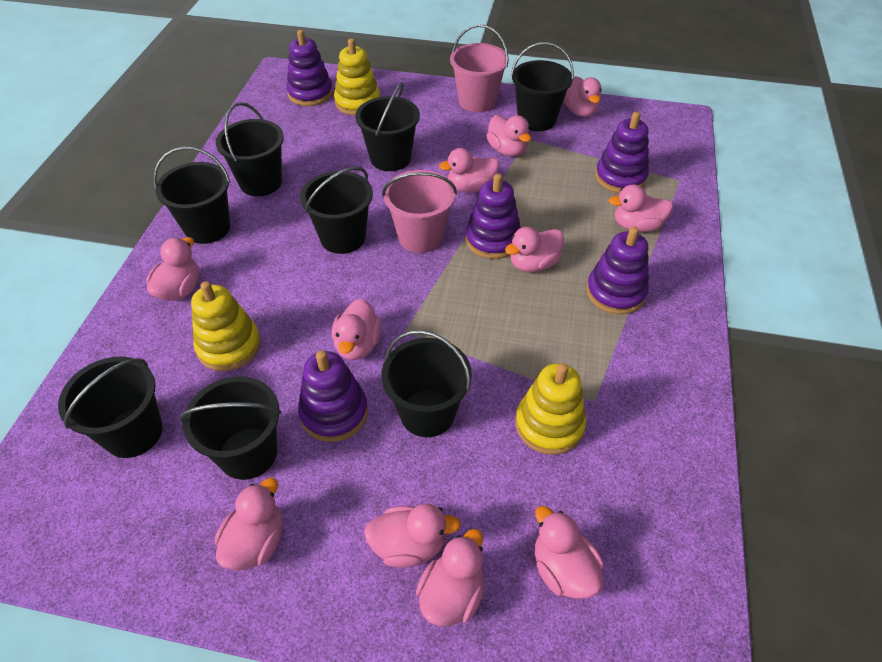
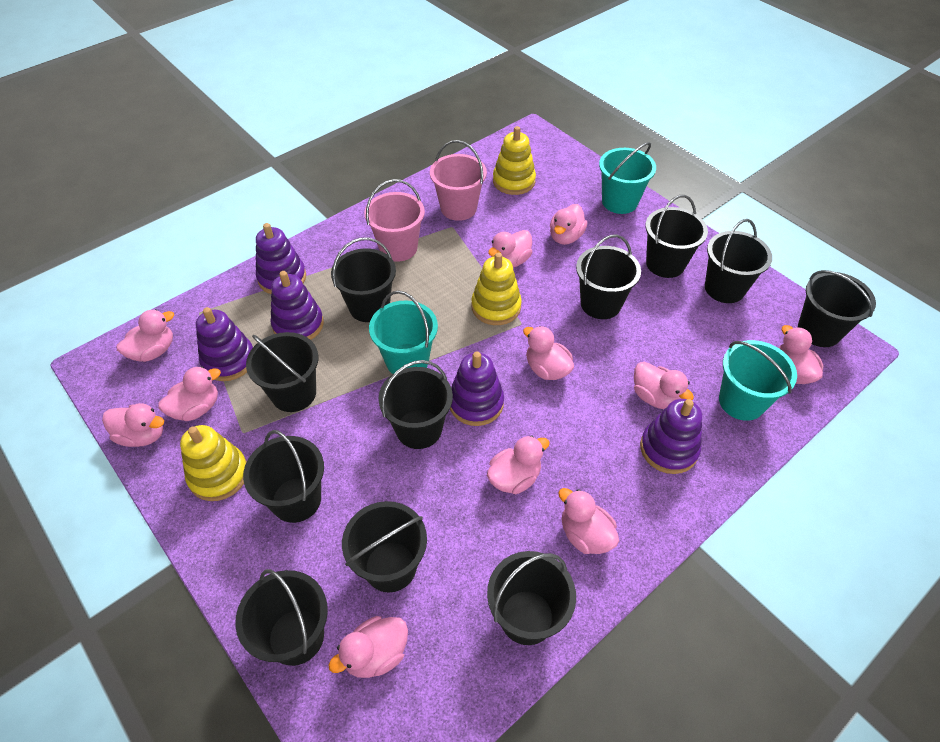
black bucket: [58,357,163,458] [153,146,230,244] [179,376,281,480] [216,102,284,196] [300,167,373,254] [355,82,420,171] [382,330,472,437] [511,42,574,131] = 8 -> [235,569,328,666] [243,430,324,523] [246,332,318,412] [331,237,396,322] [342,501,427,593] [378,360,453,449] [487,551,576,645] [576,234,641,319] [645,195,708,278] [705,219,772,303] [798,270,876,347] = 11
turquoise bucket: none = 0 -> [369,291,438,374] [599,142,656,214] [719,340,797,421] = 3

